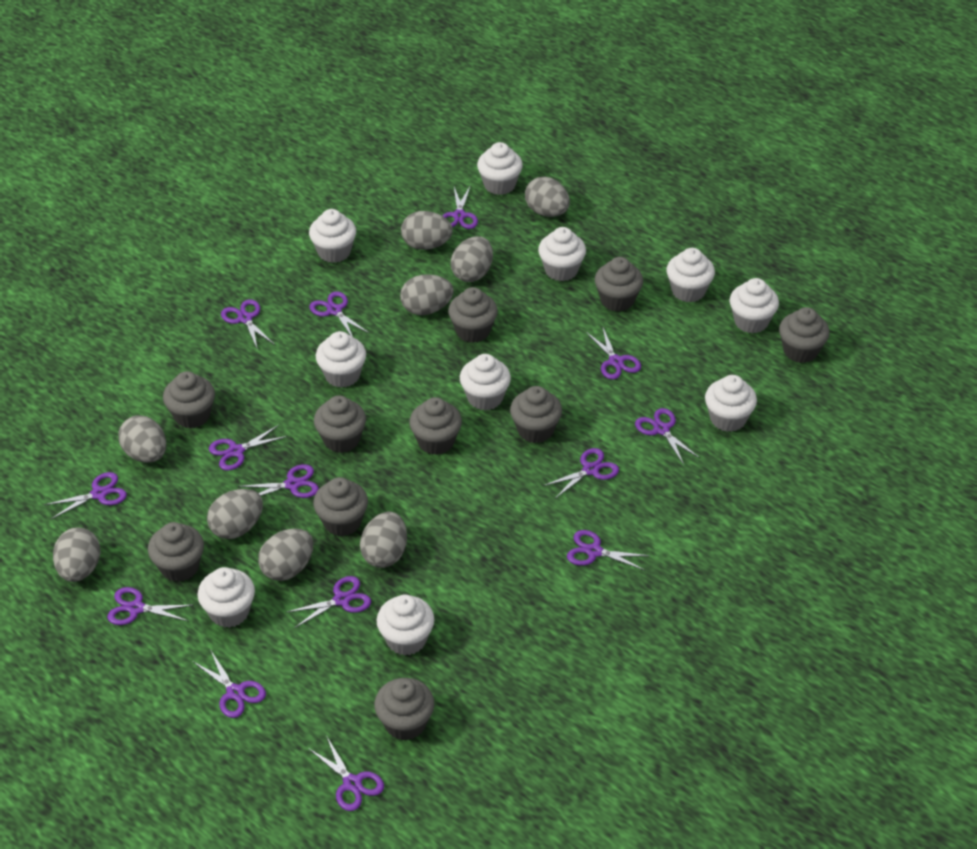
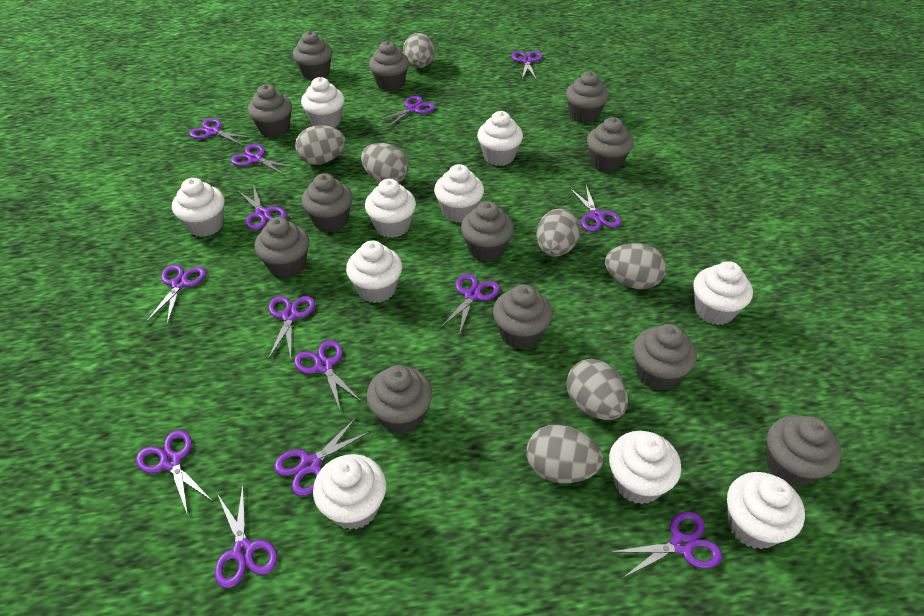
grey cupcake: [148,522,204,582] [163,371,215,429] [313,477,368,536] [314,395,366,453] [374,678,434,740] [409,397,462,455] [448,287,498,343] [510,386,562,443] [595,257,643,312] [779,307,829,363] = 10 -> [248,84,292,138] [255,217,310,278] [293,31,332,80] [302,173,353,232] [366,365,432,434] [369,41,409,91] [461,201,514,262] [493,285,552,349] [566,71,609,124] [587,117,634,172] [633,324,697,391] [766,415,841,487] = 12
grey egg: [53,527,101,582] [118,415,166,463] [207,489,263,539] [258,528,313,581] [360,512,407,568] [400,274,454,315] [401,211,453,250] [451,236,493,282] [525,177,570,217] = 9 -> [295,125,346,165] [361,143,409,183] [403,33,435,68] [526,425,603,483] [536,209,581,257] [566,359,628,420] [605,243,666,289] = 7

